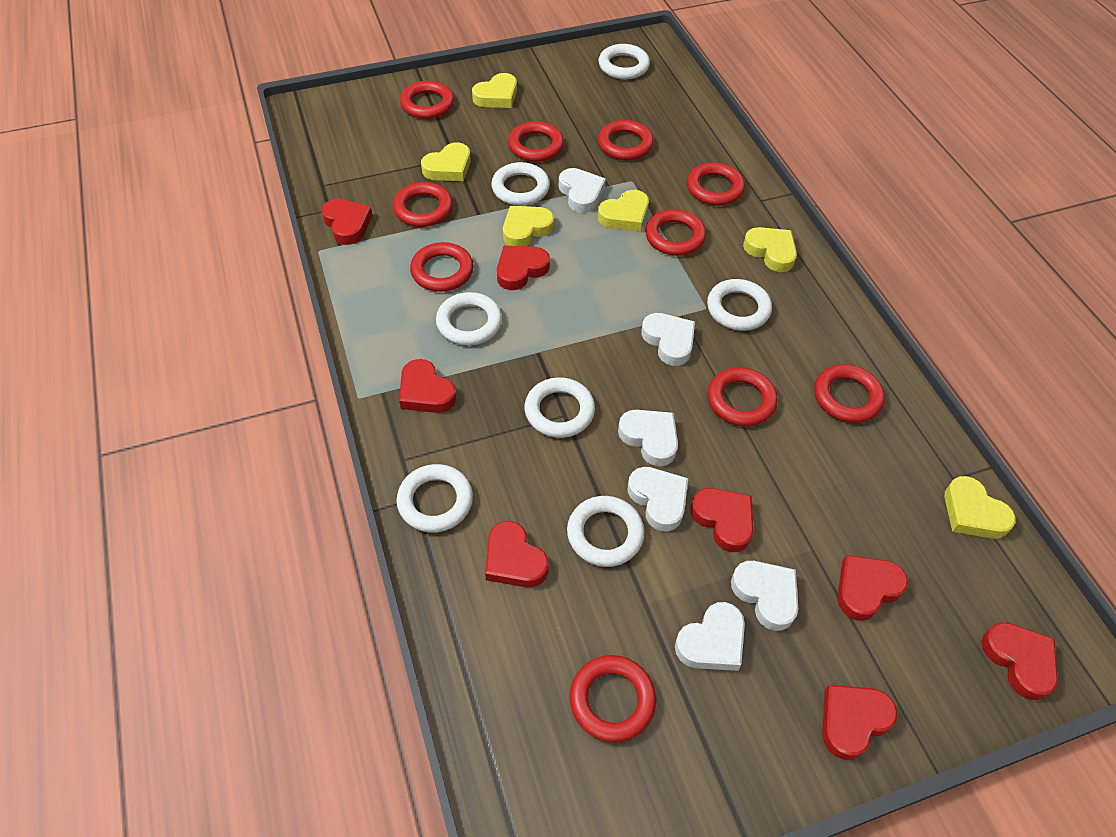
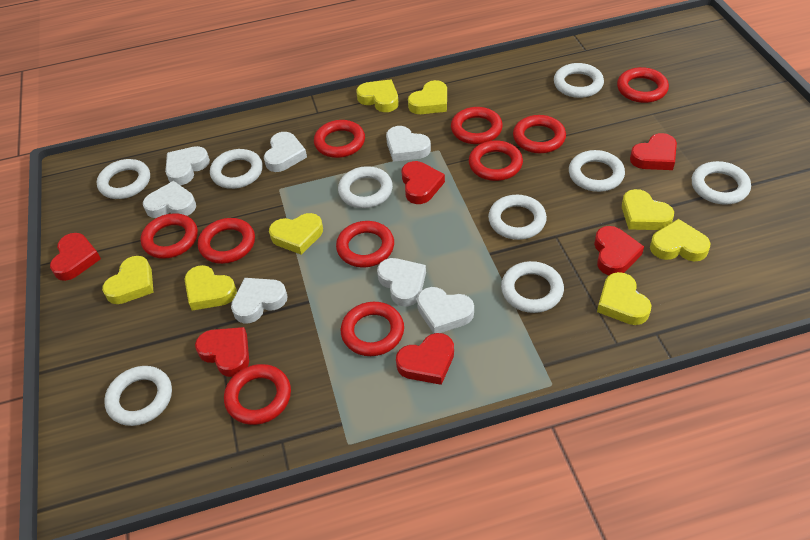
red heart: [321,199,372,245] [399,359,456,413] [485,521,549,587] [497,246,550,290] [690,488,754,552] [822,685,897,760] [838,555,908,621] [981,622,1058,700] = 8 -> [50,233,101,281] [195,327,249,377] [396,333,454,385] [402,161,445,204] [594,226,644,275] [630,133,677,170] = 6
white heart: [559,168,606,213] [618,410,678,466] [628,467,688,532] [641,313,695,366] [675,602,745,671] [731,561,798,631] = 6 -> [143,181,196,218] [165,146,210,185] [231,278,287,323] [264,132,307,172] [377,258,426,306] [386,126,431,162] [417,287,474,334] = 7
white ring: [396,464,473,533] [436,292,502,346] [491,162,550,206] [524,377,595,438] [567,496,645,567] [599,44,650,80] [707,279,772,331] = 7 -> [97,159,150,199] [104,366,172,426] [210,149,263,189] [338,166,393,208] [488,195,547,240] [501,261,564,313] [554,63,604,98] [569,150,625,192] [692,161,751,205] = 9
yellow heart: [421,142,471,181] [472,73,517,108] [503,206,554,246] [598,190,649,231] [743,227,797,272] [944,476,1016,539] = 6 -> [102,256,154,304] [185,265,237,311] [269,213,323,255] [356,80,399,112] [408,80,447,114] [597,272,651,325] [622,189,674,230] [650,219,711,262] = 8

